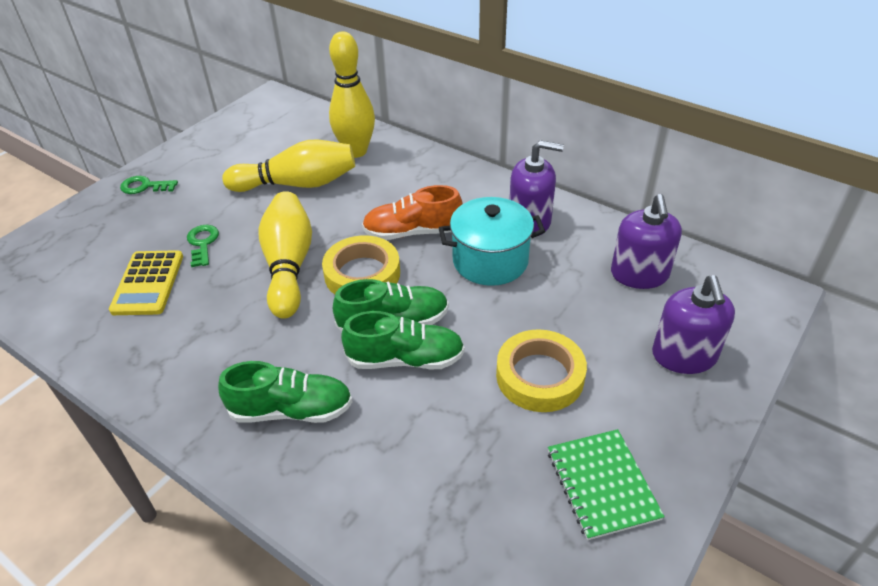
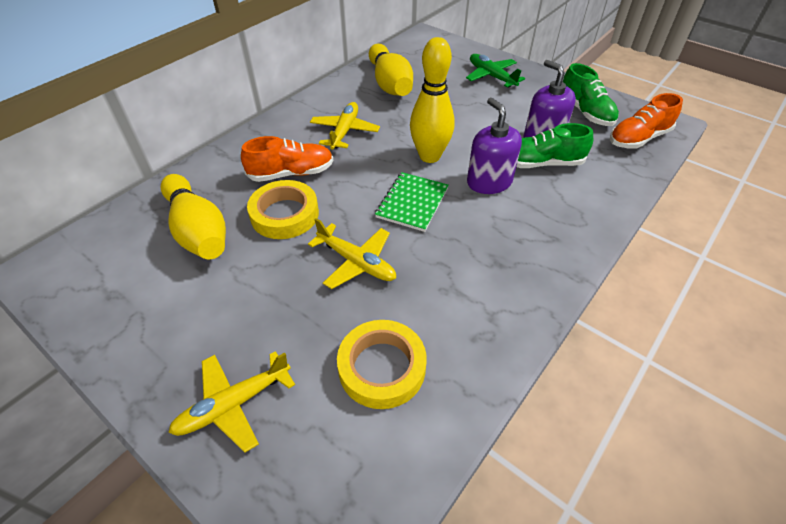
green key: [120,176,178,194] [187,225,219,267] = 2 -> none = 0
green plane: none = 0 -> [466,54,525,87] = 1
green shoe: [218,361,352,423] [333,279,449,332] [341,311,465,369] = 3 -> [516,123,593,168] [563,63,619,126] = 2
orange shoe: [362,185,463,240] = 1 -> [241,136,333,182] [610,93,683,149] = 2
purple soap dispenser: [509,140,564,236] [611,194,682,289] [652,275,735,374] = 3 -> [467,98,522,194] [523,60,576,138] = 2
turquoise pot: [439,197,545,286] = 1 -> none = 0
yellow calculator: [109,250,183,315] = 1 -> none = 0
yellow plane: none = 0 -> [168,351,295,452] [308,218,396,289] [310,102,380,150] = 3

